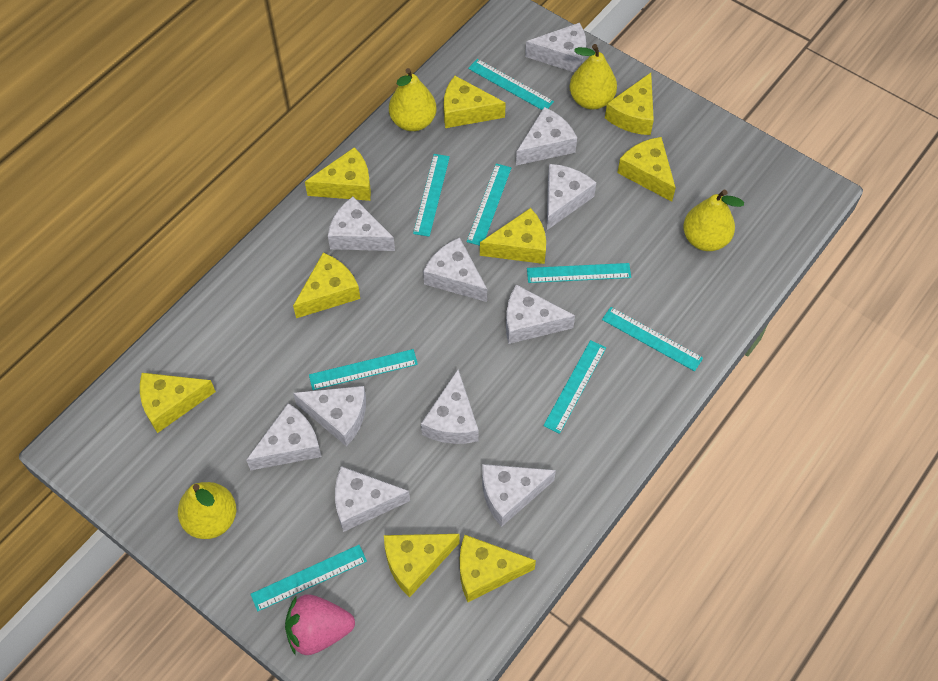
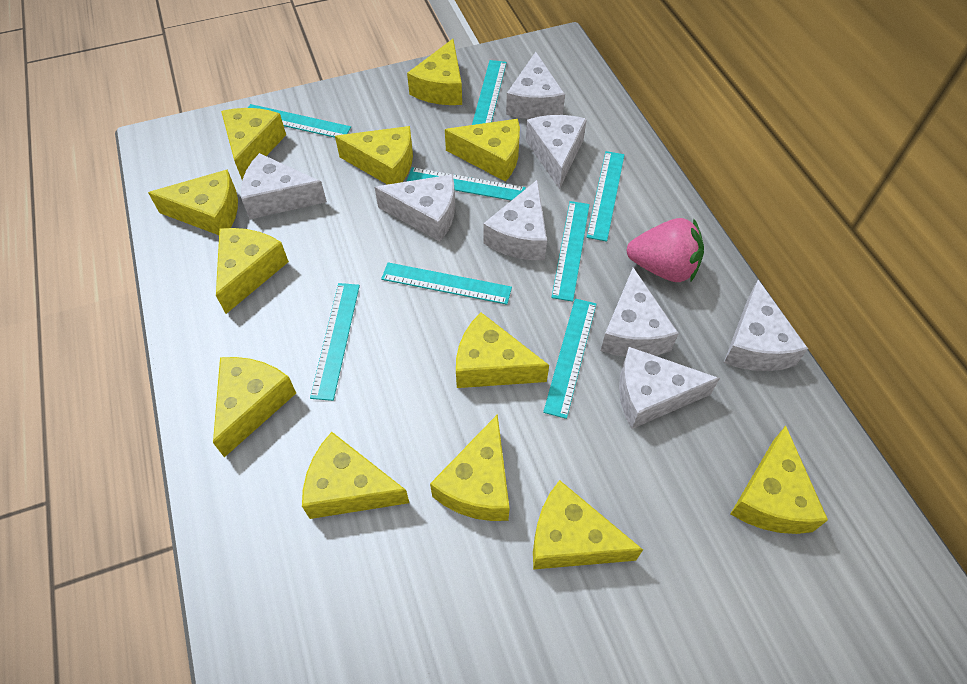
white cheese: [246,403,322,471] [293,386,366,447] [328,197,395,251] [335,466,410,532] [421,369,479,444] [423,238,487,302] [482,464,556,527] [506,285,575,344] [516,107,577,166] [525,23,586,73] [547,164,596,230] = 11 -> [241,153,327,219] [375,174,455,242] [483,179,547,260] [506,52,565,119] [526,115,587,189] [601,268,679,357] [619,347,720,429] [724,280,808,371] = 8
yellow cheese: [140,373,216,433] [293,253,360,318] [305,147,371,201] [384,534,460,598] [444,76,506,128] [460,535,536,602] [480,208,546,264] [605,73,654,135] [617,137,676,202] = 9 -> [148,169,238,235] [213,357,296,457] [216,228,289,314] [221,108,286,180] [302,432,409,519] [335,126,413,185] [407,39,462,105] [430,414,510,521] [445,119,520,182] [456,312,549,388] [533,480,643,569] [730,426,828,534] = 12
yellow pear: [178,482,236,539] [389,68,437,131] [569,44,617,109] [683,189,744,251] = 4 -> none = 0

